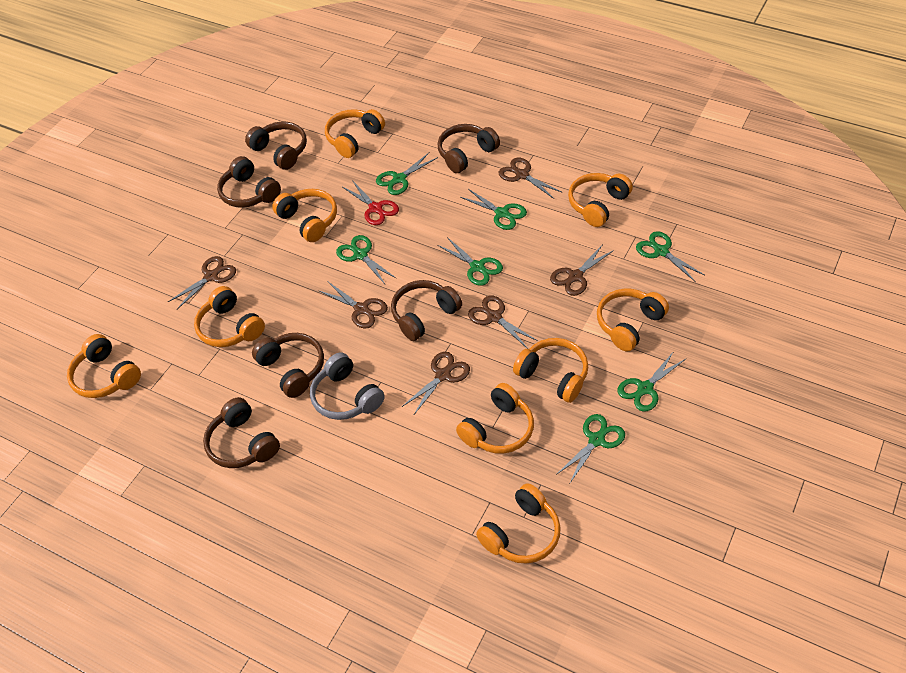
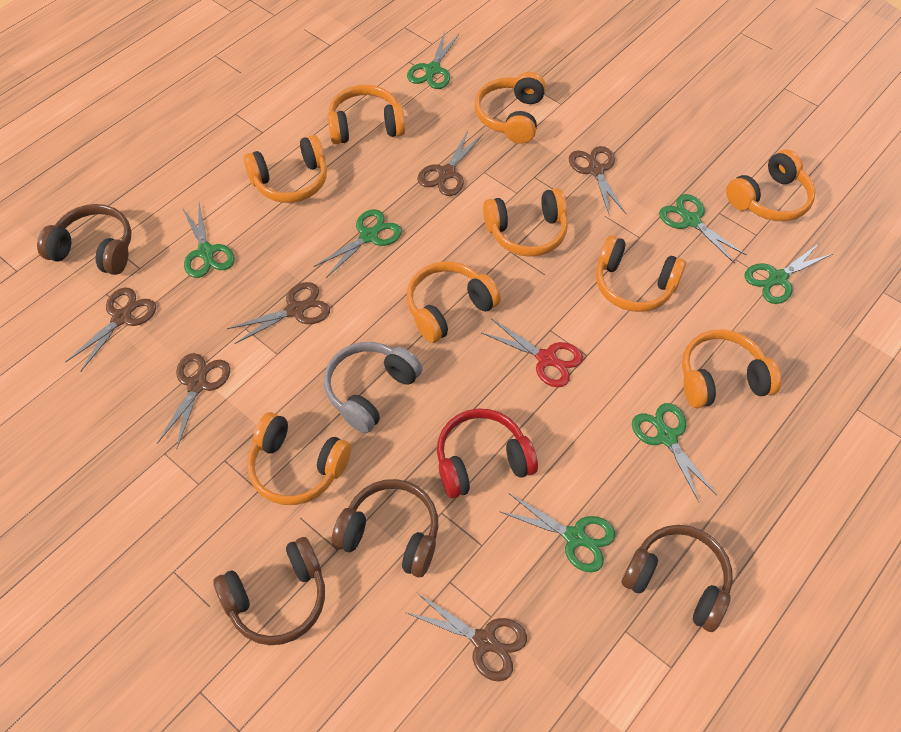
brown headphones: [203,397,280,468] [217,156,281,208] [245,122,307,170] [252,333,324,398] [391,280,462,341] [438,124,500,173] = 6 -> [37,204,131,275] [213,537,325,645] [332,479,439,577] [621,525,733,632] = 4
red headphones: none = 0 -> [437,409,538,498] = 1

